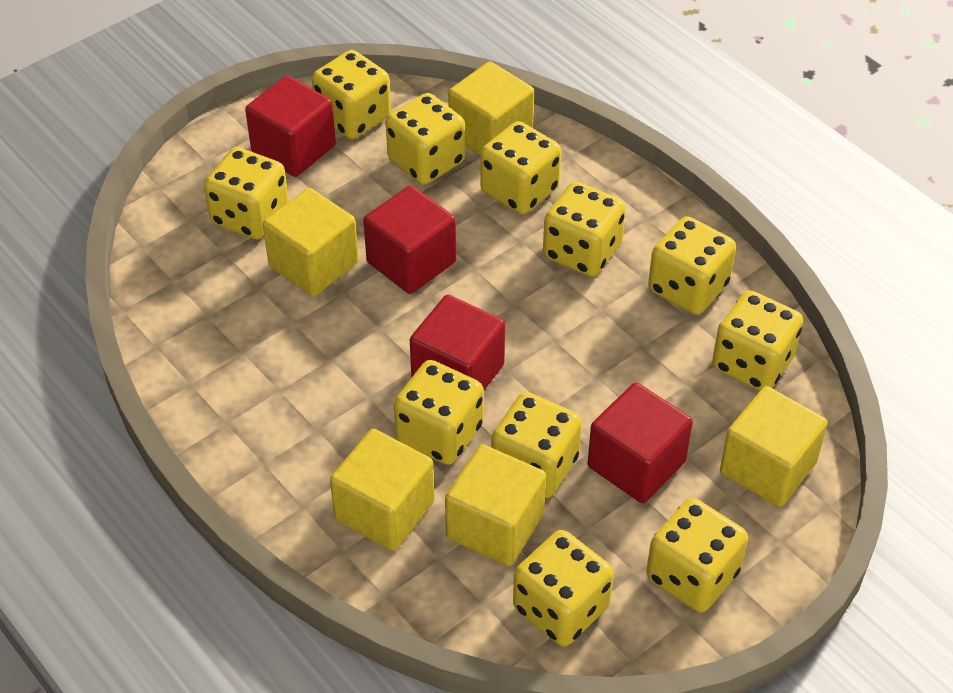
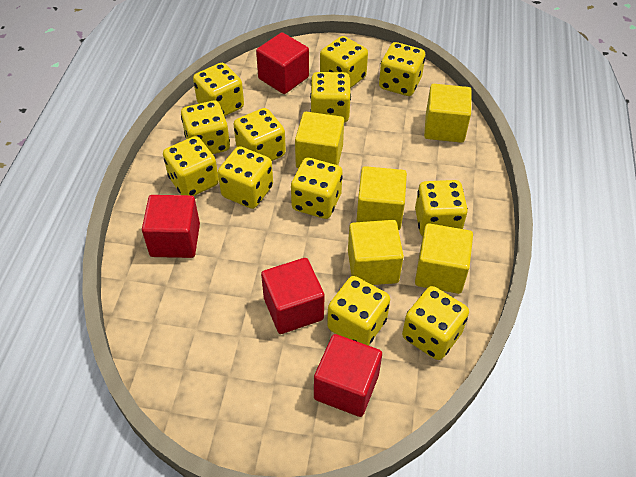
yellow dice: [204,147,289,240] [312,50,391,139] [386,93,465,185] [394,360,484,465] [480,121,561,214] [491,392,582,498] [513,530,614,646] [543,182,626,277] [646,498,748,612] [648,216,736,315] [712,290,803,391] = 11 -> [163,136,219,196] [181,101,230,154] [193,63,244,116] [218,146,273,209] [233,108,286,161] [291,158,343,219] [310,72,351,122] [320,36,368,88] [327,276,390,346] [379,42,425,96] [402,286,469,360] [415,180,468,236] = 12

